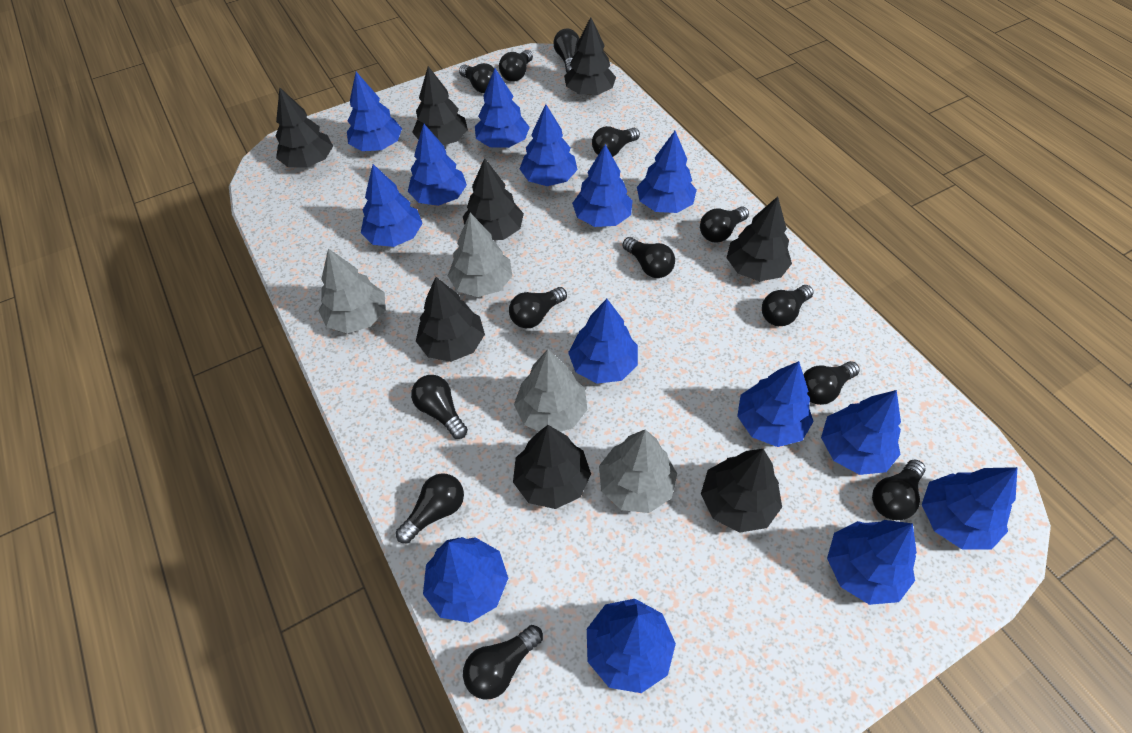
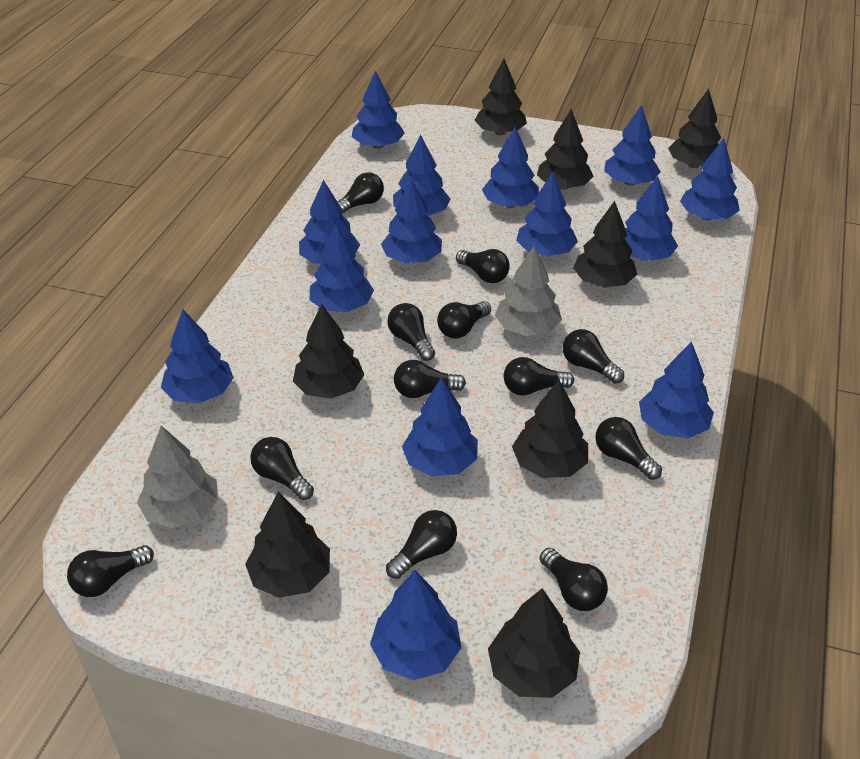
black light bulb: [396,473,464,543] [411,375,468,439] [459,63,494,93] [463,625,543,700] [499,50,533,82] [509,287,567,328] [553,29,579,73] [592,126,640,157] [623,237,675,278] [700,207,749,242] [762,285,814,326] [803,361,860,405] [872,459,926,520] = 13 -> [67,545,154,597] [250,437,314,500] [337,172,384,215] [386,510,457,579] [387,303,435,361] [394,360,466,398] [437,301,491,338] [456,249,510,283] [504,357,574,396] [540,548,608,611] [563,329,624,384] [595,417,662,480] = 12
grey tree: [319,248,385,333] [448,213,513,297] [514,349,588,432] [599,429,677,513] = 4 -> [137,426,218,528] [495,246,562,336] = 2

